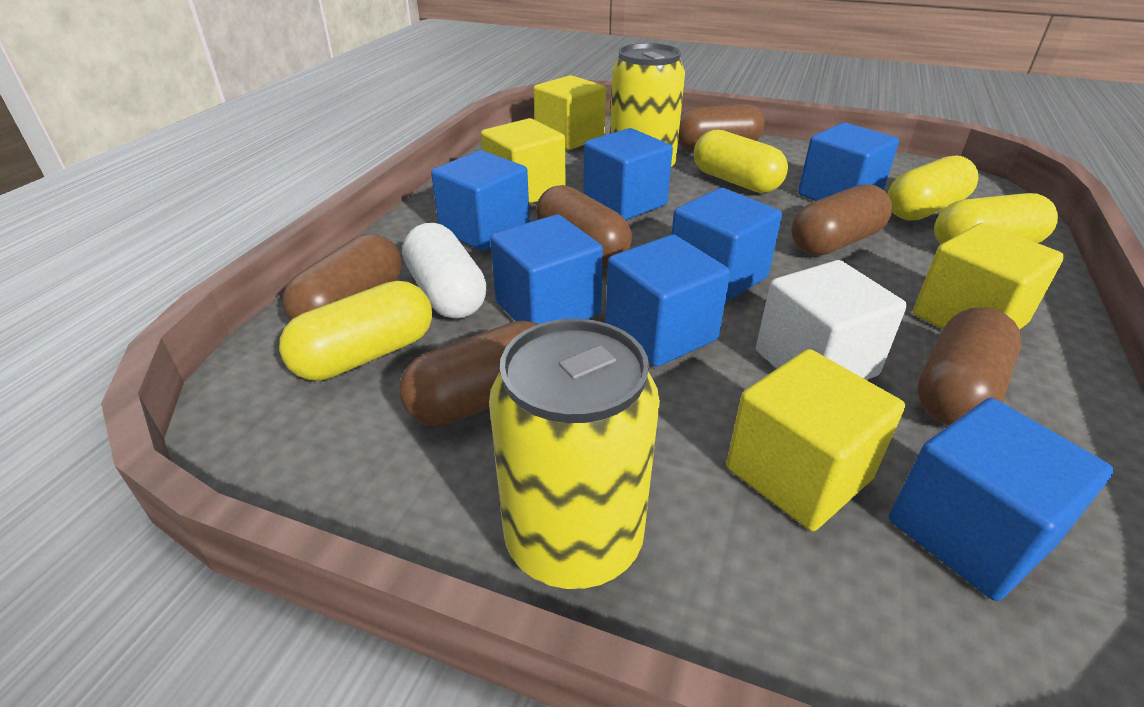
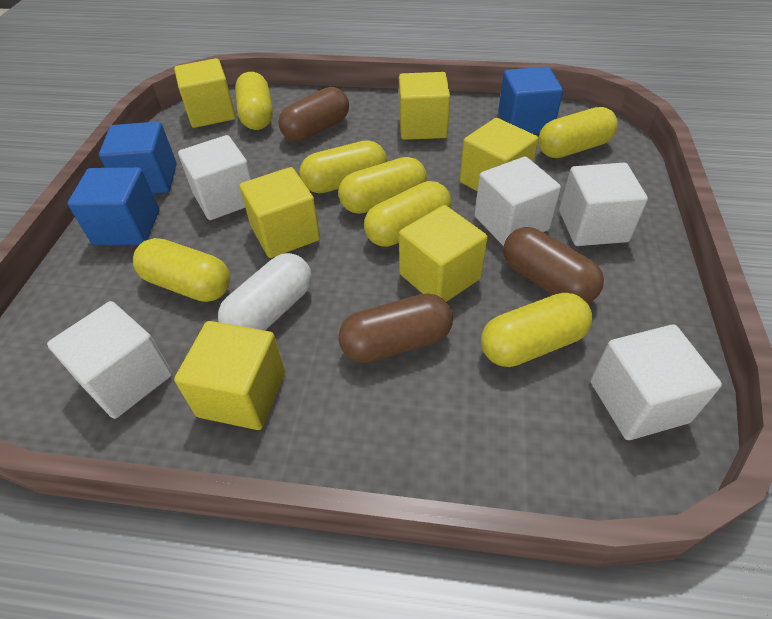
blue cube: [431,150,530,252] [490,214,603,324] [583,128,673,220] [605,235,730,367] [671,188,782,303] [798,123,899,201] [889,398,1114,601] = 7 -> [67,167,159,245] [99,122,177,194] [498,67,563,134] = 3
brown capsule: [283,234,402,321] [399,320,538,427] [536,185,632,265] [678,104,764,151] [791,184,892,256] [917,307,1021,426] = 6 -> [278,87,349,142] [338,294,453,363] [503,227,604,304] = 3
white cube: [756,260,907,380] = 1 -> [47,301,172,419] [178,135,252,220] [475,157,561,246] [559,163,648,246] [590,324,722,440] = 5
yellow can: [489,319,660,589] [610,43,685,167] = 2 -> none = 0
yellow capsule: [279,281,432,381] [694,130,788,193] [888,155,978,221] [934,193,1058,245] = 4 -> [133,238,230,302] [235,72,273,130] [299,140,387,193] [338,157,427,214] [364,181,451,247] [481,293,592,367] [538,107,618,158] = 7
yellow cube: [481,118,565,204] [533,75,606,150] [726,349,905,531] [913,223,1064,330] = 4 -> [174,58,236,128] [174,321,285,430] [240,167,320,258] [399,72,450,140] [399,205,488,302] [460,118,538,191] = 6

